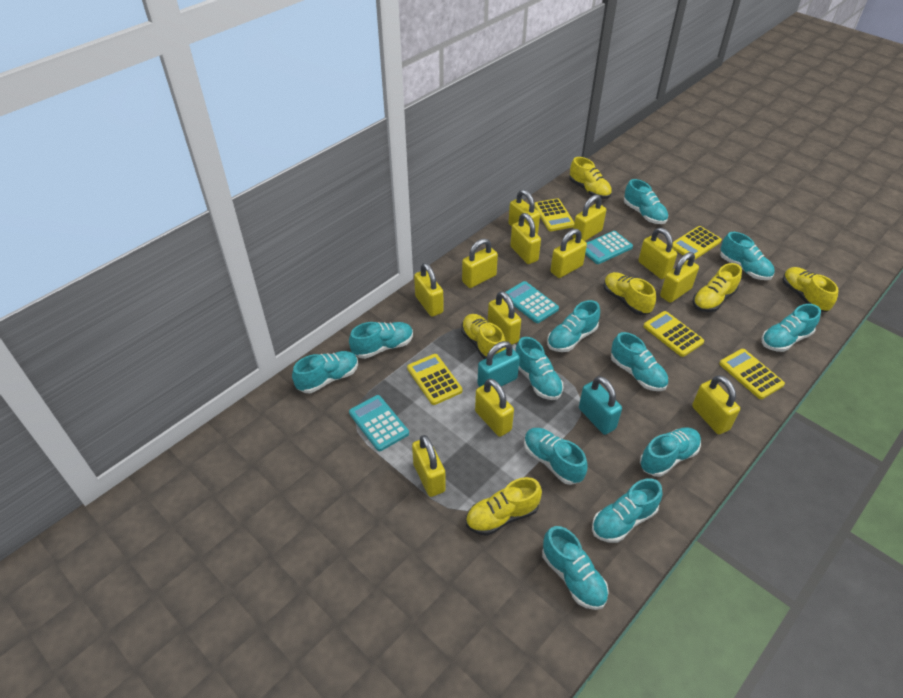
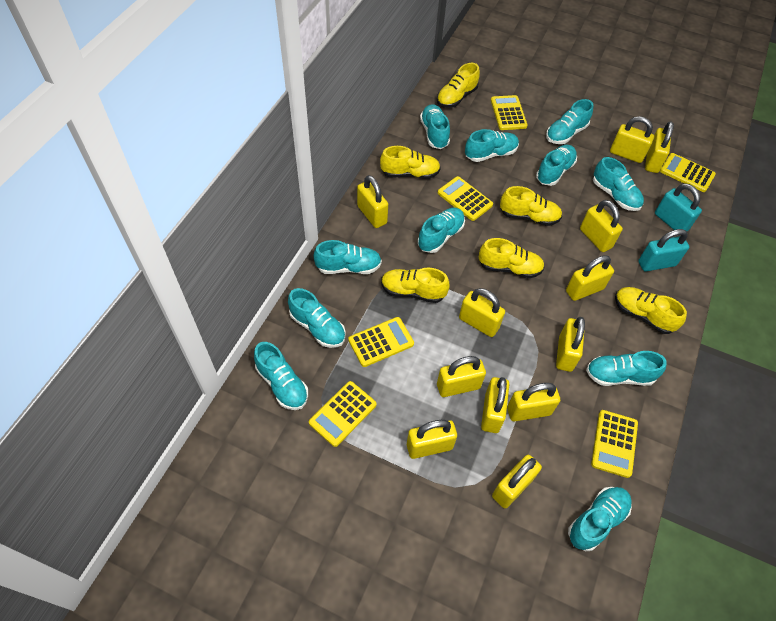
turquoise calculator: [349,395,409,451] [506,281,559,323] [585,231,633,264] = 3 -> none = 0
turquoise shoe: [292,351,358,393] [349,322,413,359] [515,337,563,400] [524,428,588,485] [542,526,609,610] [547,300,600,352] [592,478,663,543] [611,332,668,391] [624,179,668,224] [640,427,701,477] [720,232,775,280] [762,304,821,352] = 12 -> [254,342,308,410] [288,288,346,348] [313,240,382,274] [418,208,465,253] [420,104,450,149] [465,129,519,162] [536,145,577,186] [546,99,593,144] [568,487,632,551] [586,351,667,386] [593,157,644,211] = 11
yellow calculator: [407,354,462,405] [534,198,574,231] [643,311,704,357] [672,226,722,259] [719,349,785,399] = 5 -> [309,381,377,447] [348,317,414,367] [438,176,493,221] [491,95,528,130] [591,410,638,478] [660,153,716,192] = 6

